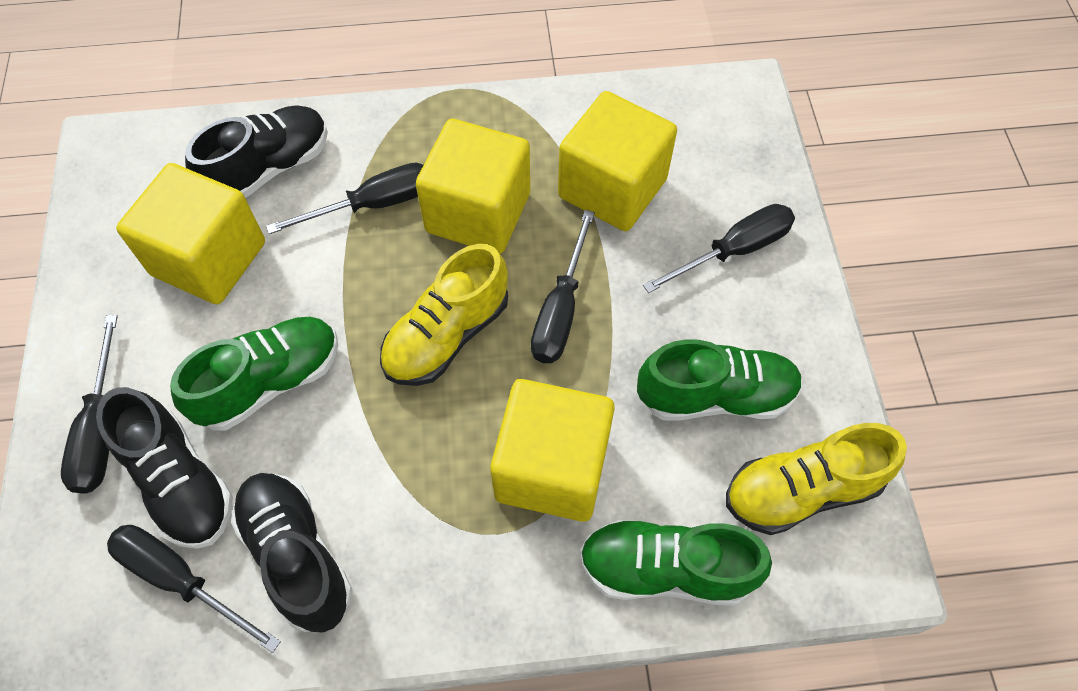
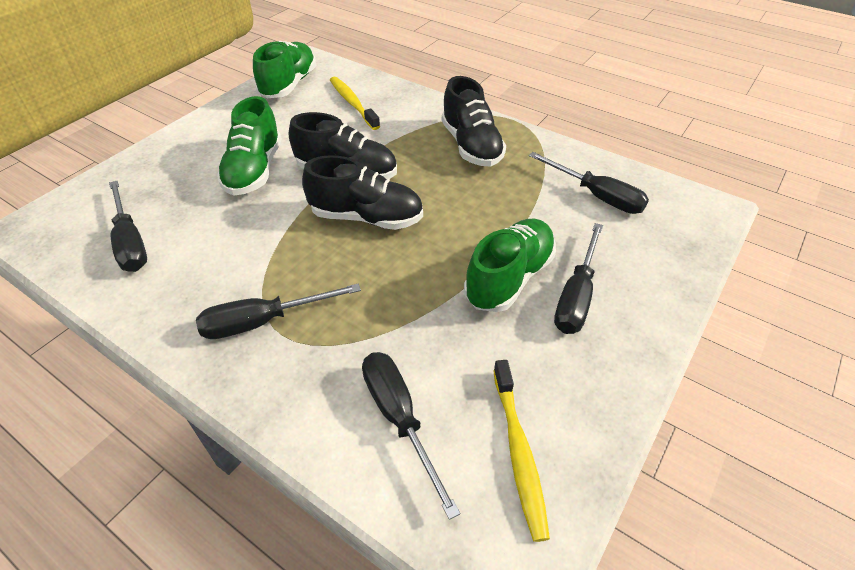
yellow cube: [116,163,265,304] [416,119,530,254] [490,379,615,522] [558,91,677,231] = 4 -> none = 0
yellow shoe: [380,244,508,386] [726,423,907,535] = 2 -> none = 0
yellow toothbrush: none = 0 -> [330,77,380,130] [493,360,550,542] = 2

